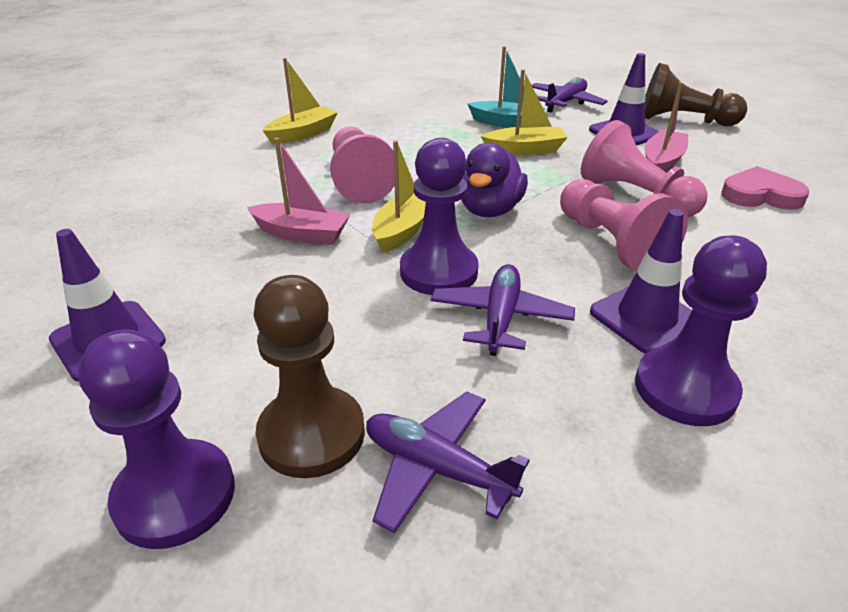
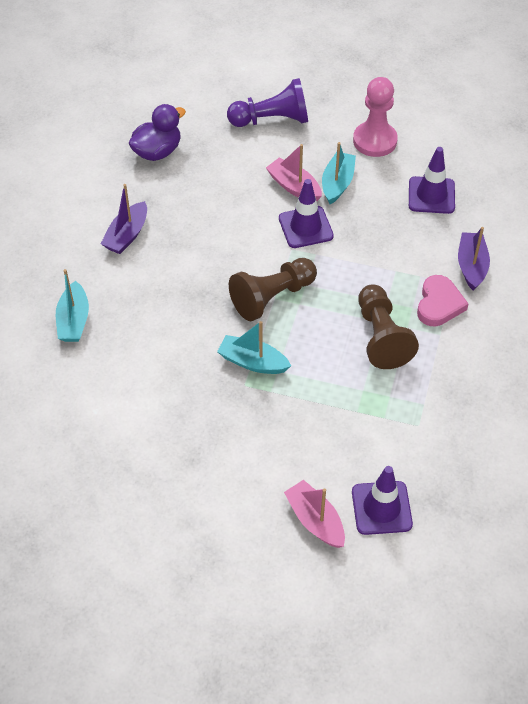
pink pawn: [330,127,395,204] [560,179,688,272] [581,120,708,217] = 3 -> [353,77,398,157] = 1
purple boat: none = 0 -> [101,184,147,254] [458,227,490,290] = 2
purple pawn: [78,329,235,549] [400,138,479,295] [635,236,767,426] = 3 -> [227,78,308,127] = 1
purple plane: [366,392,530,533] [431,264,575,356] [532,77,607,112] = 3 -> none = 0
turquoise boat: [467,46,546,128] = 1 -> [56,269,89,342] [217,321,291,374] [322,142,356,204] = 3
yellow boat: [262,58,338,144] [372,140,426,253] [481,69,568,155] = 3 -> none = 0

